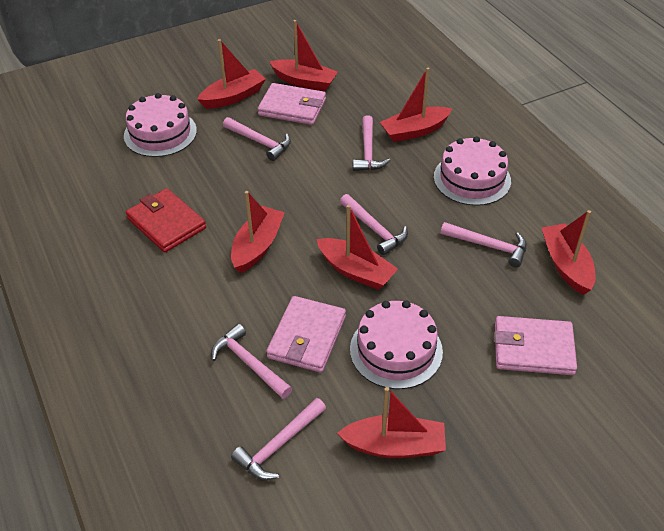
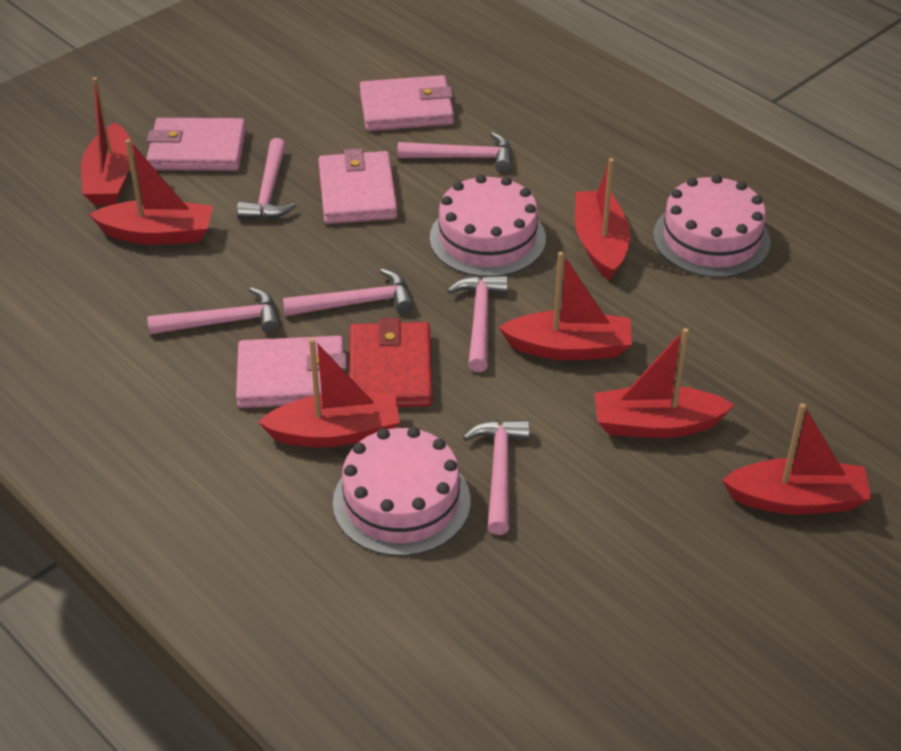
pink wallet: [258,83,326,125] [266,296,346,373] [495,316,577,375] = 3 -> [146,118,246,171] [236,336,347,408] [318,148,397,224] [360,75,454,131] = 4

